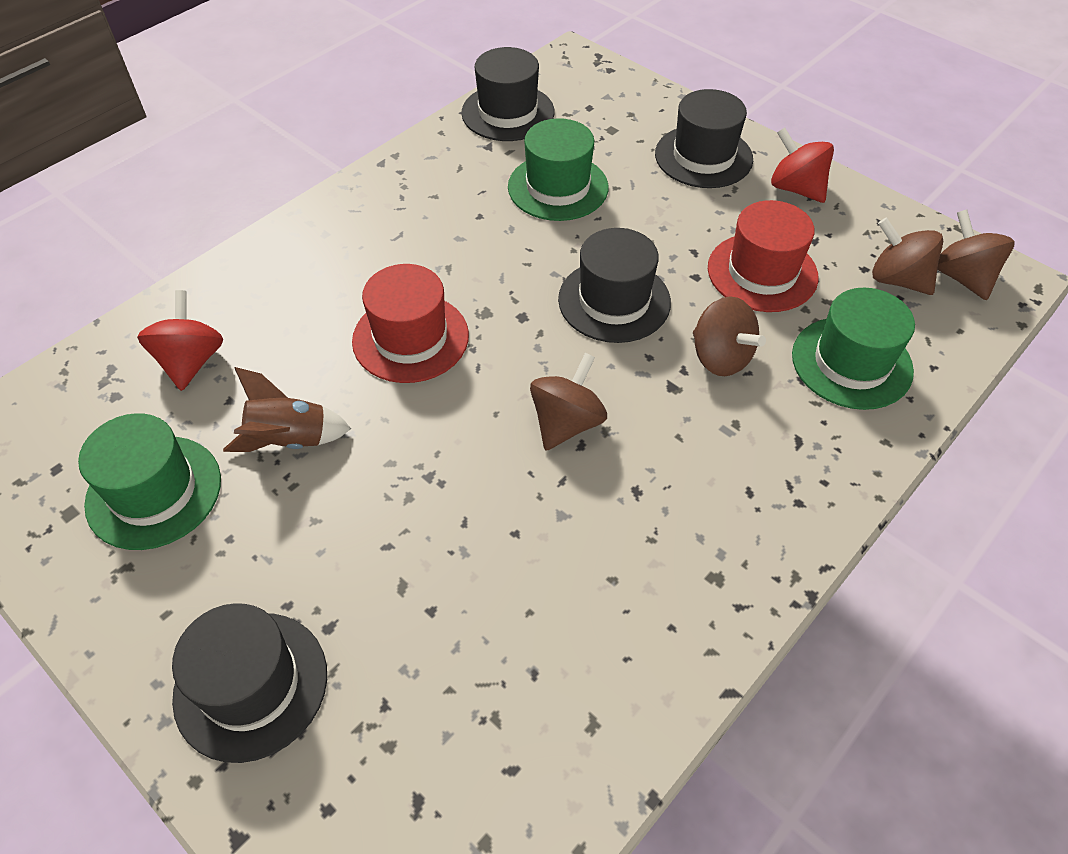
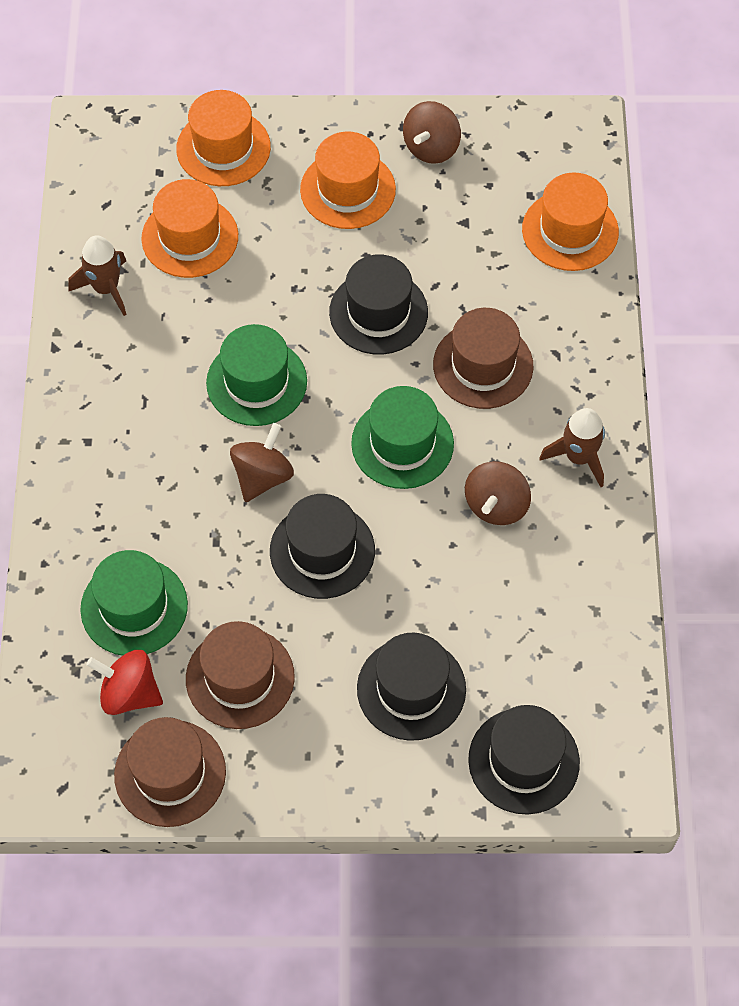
brown hat: none = 0 -> [114,717,226,827] [186,621,295,729] [433,308,533,409] = 3
brown rocket: [223,367,351,452] = 1 -> [68,235,127,316] [539,408,605,487] = 2
brown spinning top: [530,353,607,450] [693,296,766,376] [872,218,943,295] [937,209,1015,300] = 4 -> [230,423,294,502] [403,101,461,164] [465,461,531,525] = 3
orange hat: none = 0 -> [141,179,238,278] [176,90,271,186] [300,131,396,229] [522,173,619,271] = 4
red hat: [352,264,469,383] [708,200,819,312] = 2 -> none = 0
red spinning top: [137,290,223,391] [771,128,834,203] = 2 -> [86,650,163,715] = 1

